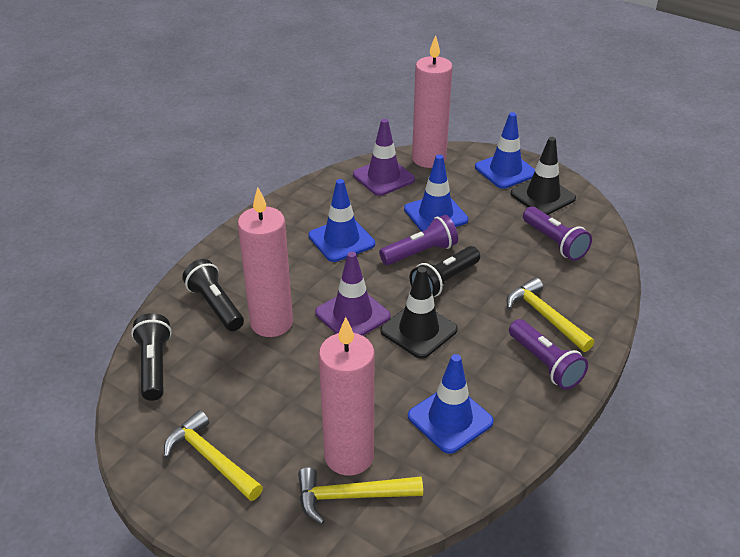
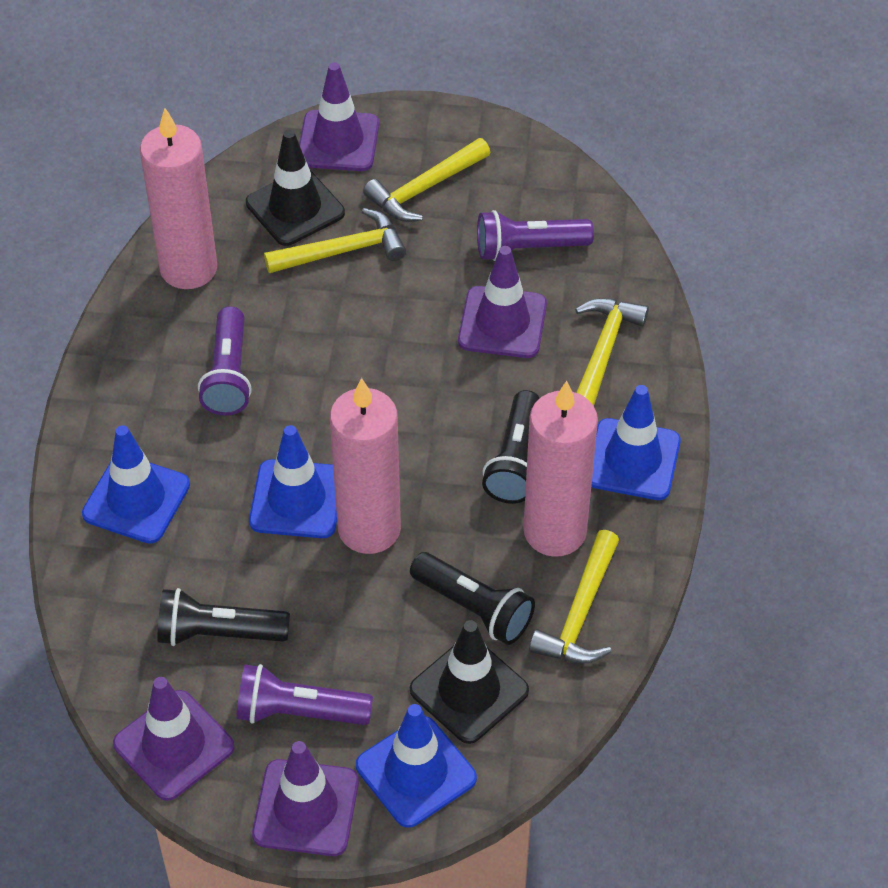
purple traffic cone: [315,252,391,336] [353,119,415,196] = 2 -> [113,677,235,801] [252,741,359,856] [299,63,379,171] [458,246,547,358] = 4
yellow hammer: [164,410,263,501] [298,467,423,525] [506,277,594,352] = 3 -> [264,208,406,273] [363,138,490,222] [529,530,619,664] [575,298,649,406] = 4

